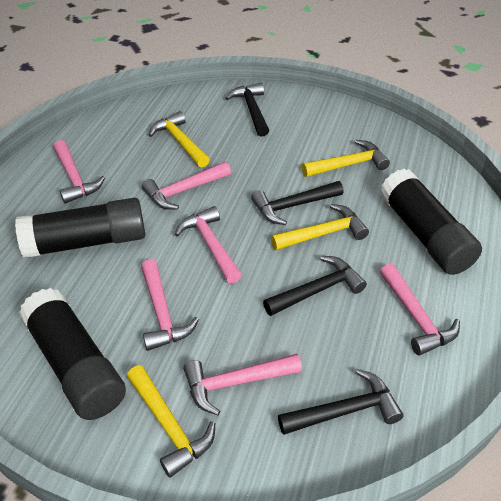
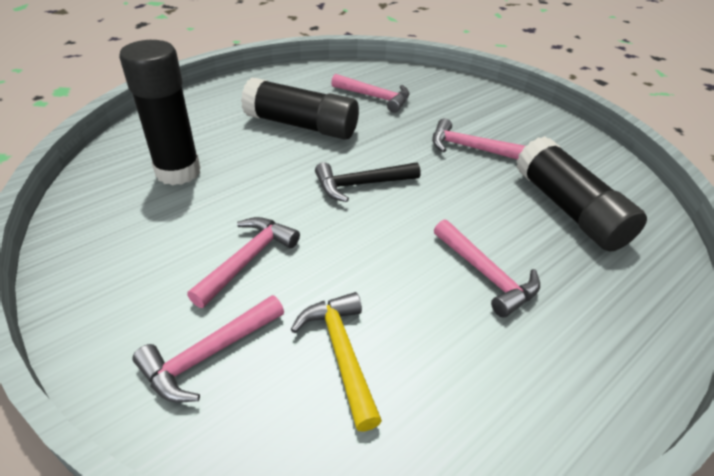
black hammer: [226,83,269,137] [251,181,344,225] [263,256,367,316] [278,369,404,435] = 4 -> [315,162,421,202] = 1
pink hammer: [53,140,105,204] [141,259,199,351] [142,162,231,210] [175,206,242,283] [183,354,302,415] [380,263,460,355] = 6 -> [132,295,284,403] [187,217,300,308] [331,74,409,113] [432,118,525,160] [434,219,540,317] = 5
yellow hammer: [127,365,215,478] [149,111,210,167] [271,204,369,250] [302,140,390,177] = 4 -> [291,292,382,432] = 1

